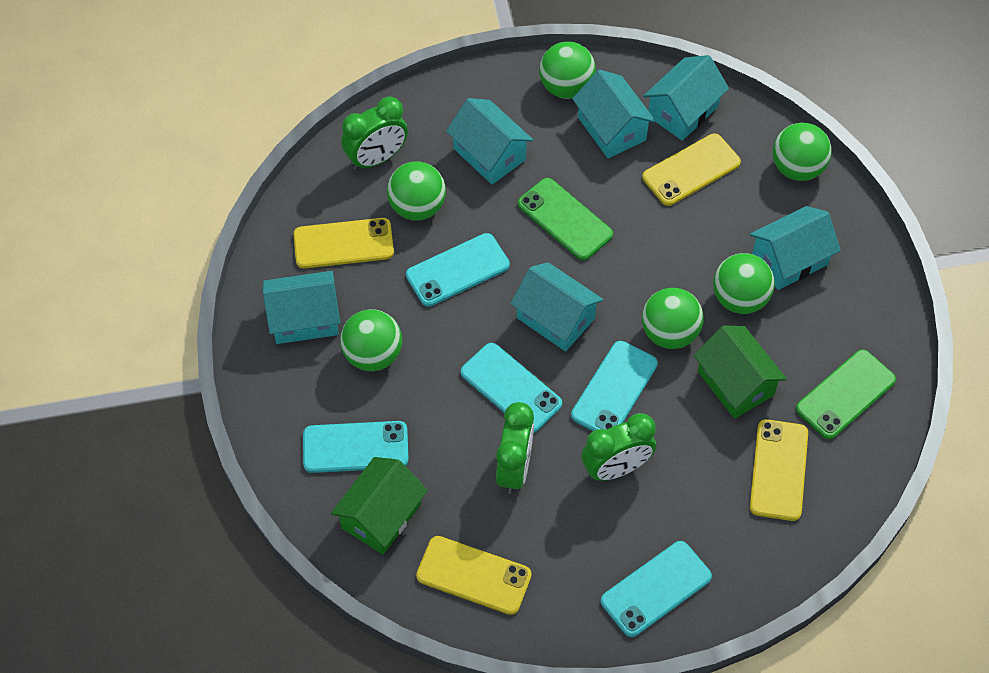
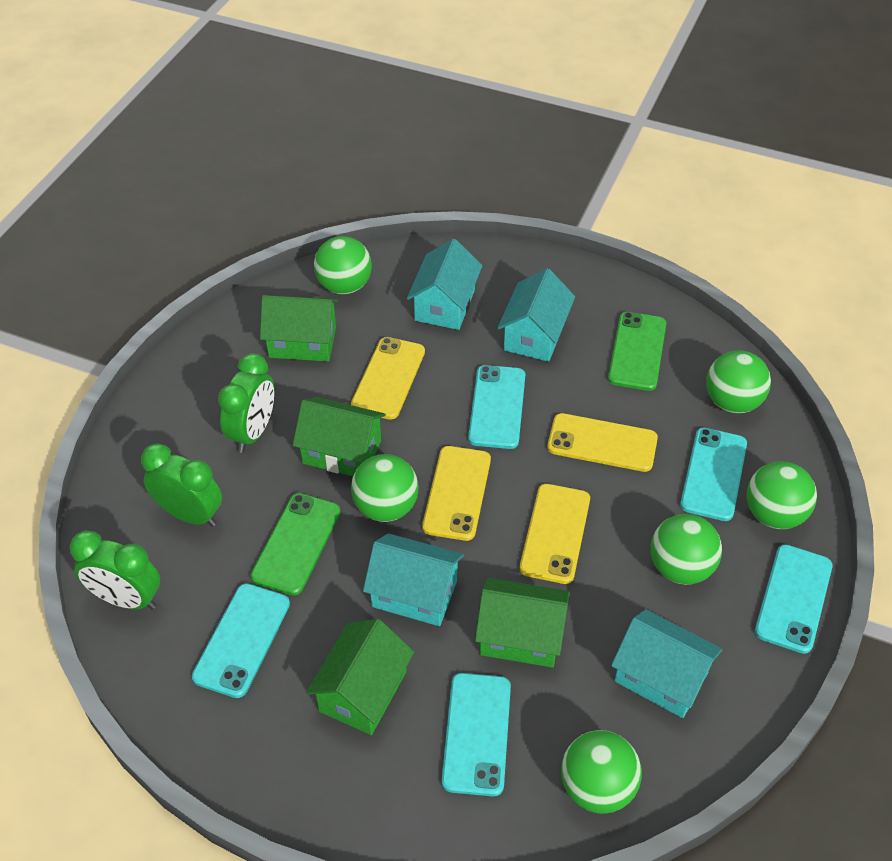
green house: [331,457,428,555] [694,325,787,419] = 2 -> [260,295,338,362] [293,397,386,476] [306,619,414,735] [475,578,569,668] = 4
turquoise house: [263,271,340,344] [446,98,533,185] [510,262,603,352] [572,70,656,158] [643,55,729,141] [750,206,841,290] = 6 -> [363,533,464,626] [407,239,482,330] [498,268,575,362] [611,609,722,718] = 4

